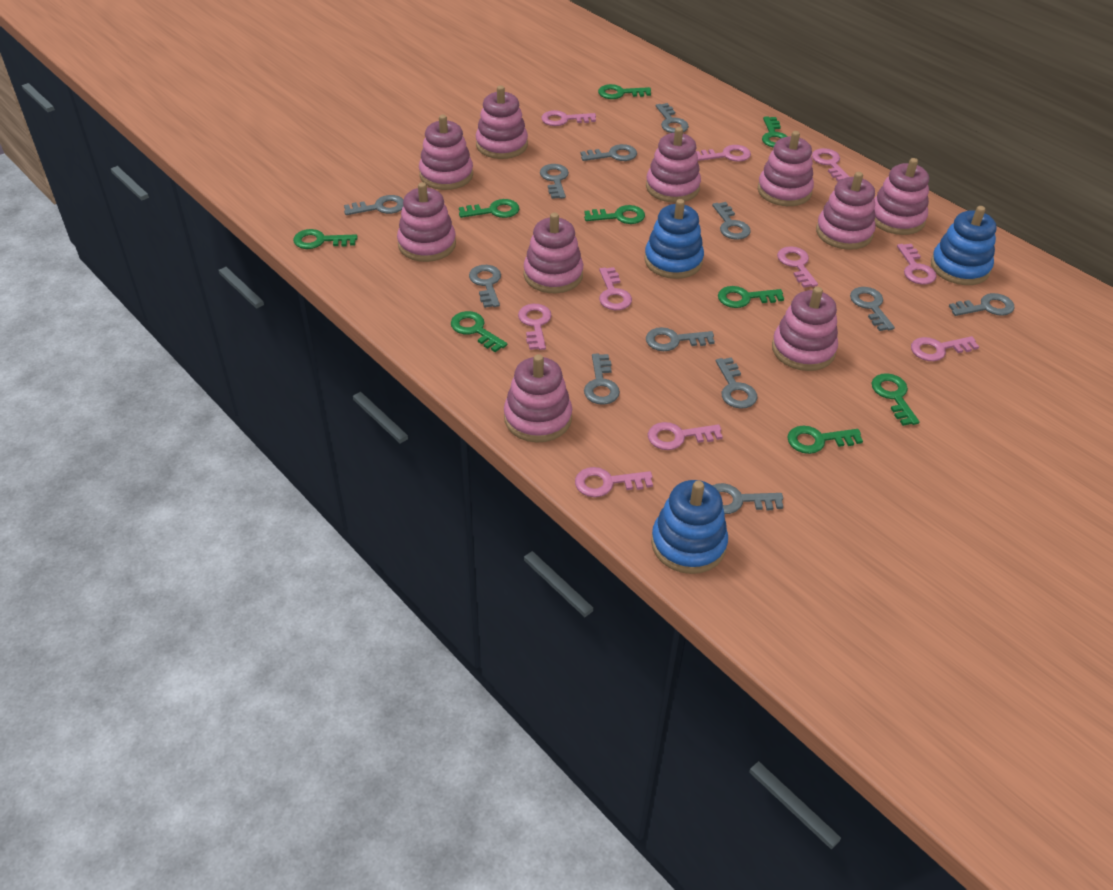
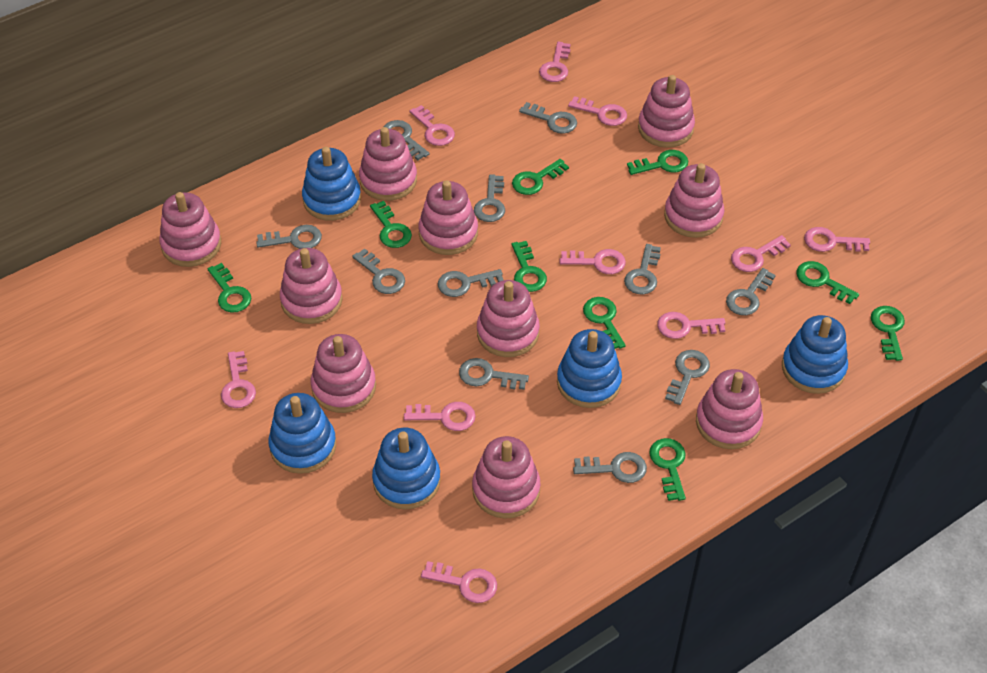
blue stacking toy: [644,199,704,279] [651,480,728,574] [931,206,997,285] = 3 -> [268,393,336,474] [302,147,361,221] [372,428,441,510] [557,329,622,408] [782,315,848,394] = 5
grey key: [344,195,403,215] [469,265,501,308] [540,164,569,199] [580,144,637,161] [584,354,620,405] [646,327,715,351] [656,103,689,133] [712,202,751,240] [712,483,783,514] [716,357,757,409] [850,287,895,331] [949,293,1015,316] = 12 -> [256,225,322,249] [352,248,405,294] [384,120,430,160] [438,269,503,297] [459,358,529,390] [474,174,505,222] [519,102,577,134] [573,452,647,483] [624,244,661,295] [665,350,710,405] [726,268,776,315] = 11

